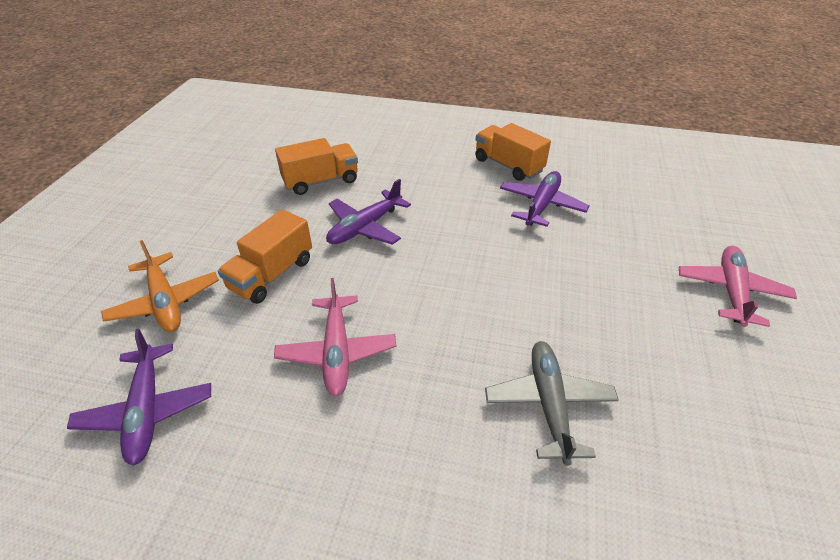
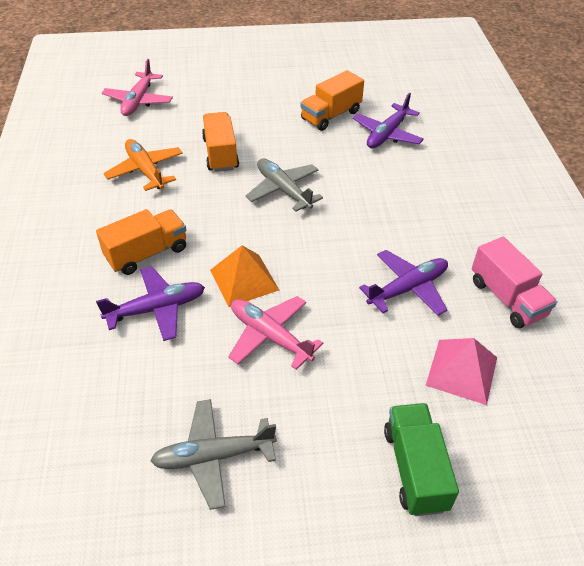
green truck: none = 0 -> [384,403,459,516] = 1
grey plane: [485,341,619,466] = 1 -> [150,399,277,510] [246,159,323,212] = 2
orange pyramid: none = 0 -> [210,245,279,307] = 1
pink pyramid: none = 0 -> [426,338,497,405] = 1
pink truck: none = 0 -> [472,237,557,328] = 1

